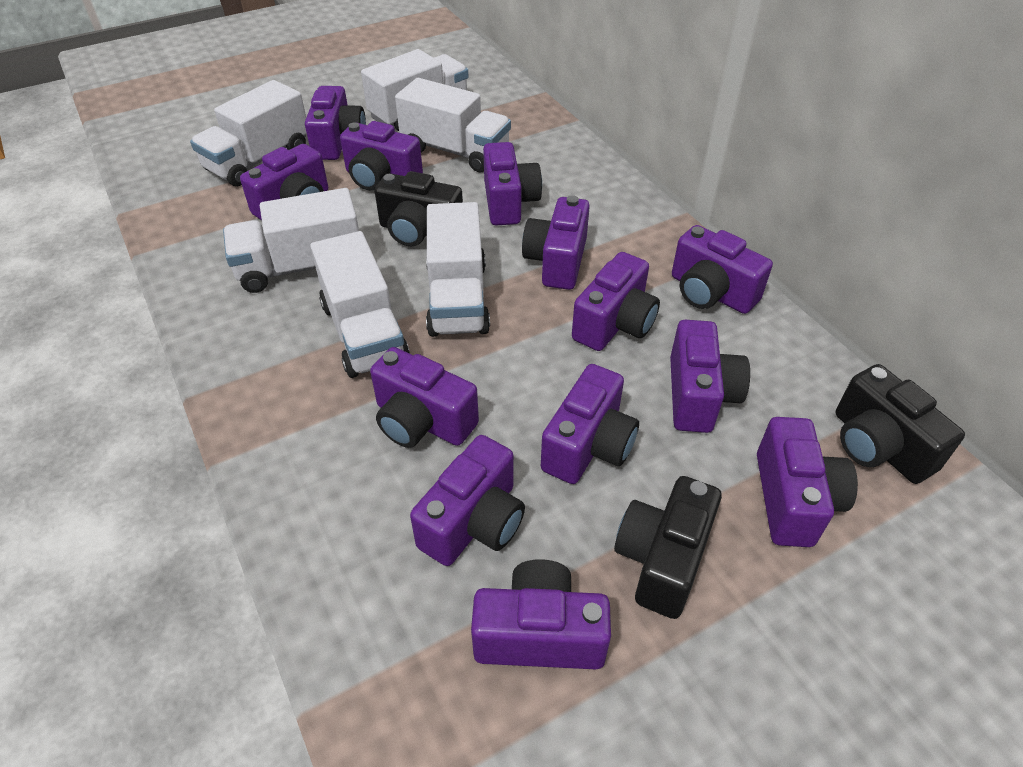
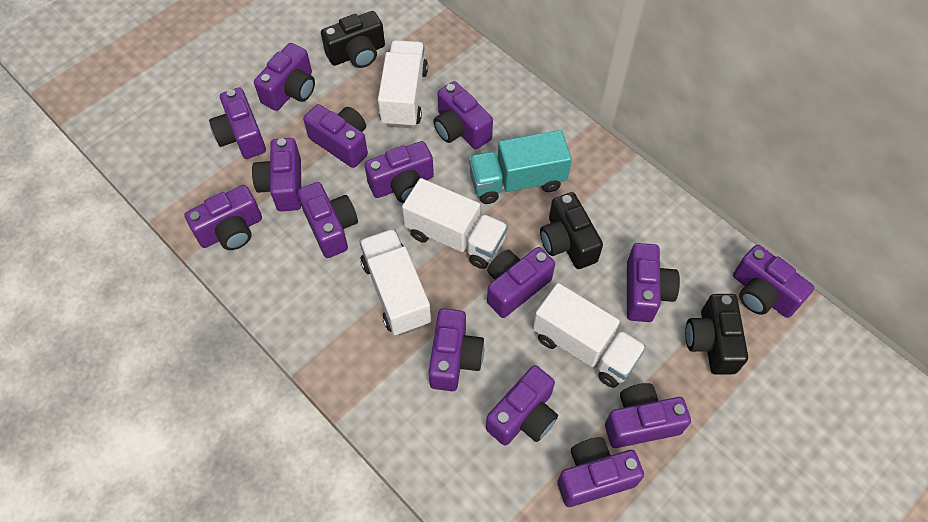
purple camera: [240,144,328,221] [305,86,366,160] [340,121,423,191] [370,347,479,448] [410,435,525,566] [471,559,611,669] [483,142,542,225] [522,195,590,290] [541,364,639,484] [572,252,660,351] [670,320,750,433] [672,225,773,314] [757,417,858,547] = 13 -> [184,185,262,250] [209,87,266,159] [252,138,301,212] [254,43,315,111] [297,182,358,258] [303,104,368,168] [364,141,434,203] [428,308,484,391] [433,81,493,149] [486,365,558,446] [487,247,555,318] [557,437,644,507] [605,383,691,448] [627,243,680,322] [733,245,814,318] = 15
turquoise truck: none = 0 -> [469,130,572,204] = 1
white truck: [190,80,307,186] [223,188,359,293] [310,231,410,378] [361,49,469,131] [395,78,511,172] [426,202,490,337] = 6 -> [359,229,431,335] [378,40,428,128] [402,178,508,269] [533,283,646,388] = 4

